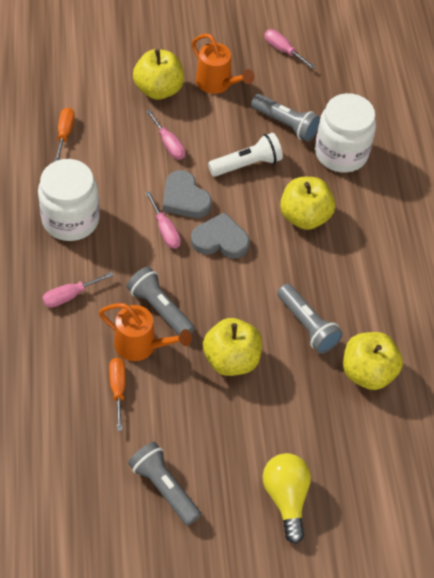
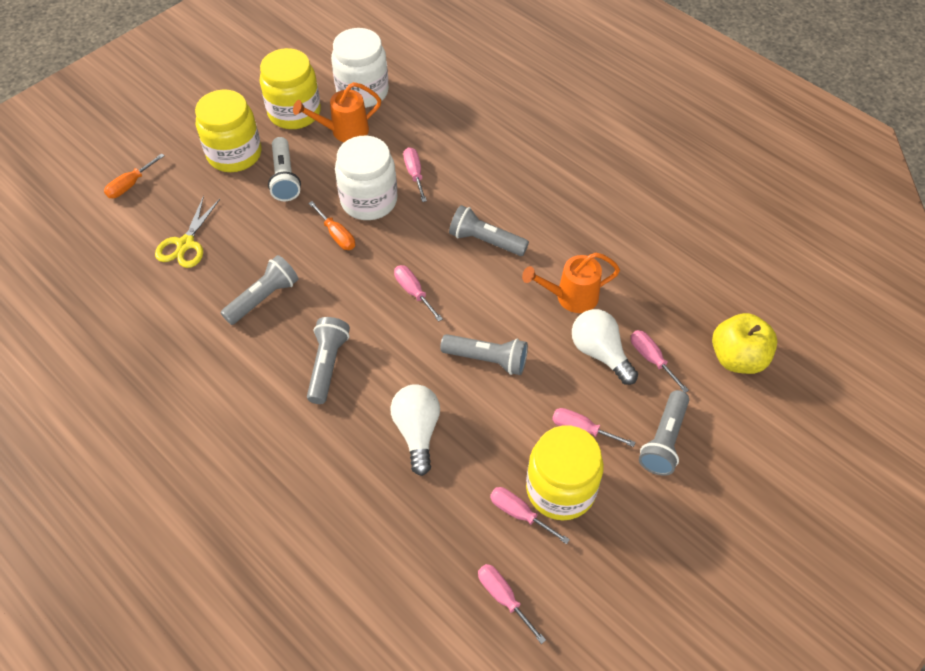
grey flashlight: [126,266,195,335] [128,442,201,526] [251,94,320,142] [277,284,343,354] = 4 -> [221,255,299,325] [307,317,350,404] [440,334,528,375] [449,205,529,256] [639,390,689,476] = 5
grey heart: [163,170,212,218] [191,212,250,258] = 2 -> none = 0
pink screwdriver: [42,272,114,308] [146,110,185,160] [146,191,181,249] [264,29,315,69] = 4 -> [394,265,443,322] [403,147,427,202] [478,564,546,644] [490,487,570,544] [552,408,636,447] [631,330,689,393] = 6
white light bulb: none = 0 -> [390,384,440,476] [572,309,638,385] = 2
yellow apple: [133,49,184,100] [203,318,262,376] [280,177,335,230] [343,332,403,390] = 4 -> [712,313,778,374] = 1
yellow jar: none = 0 -> [195,89,261,172] [260,48,321,129] [526,426,604,520] = 3
yellow light bulb: [263,453,311,544] = 1 -> none = 0
yellow scissors: none = 0 -> [155,196,220,268] = 1

